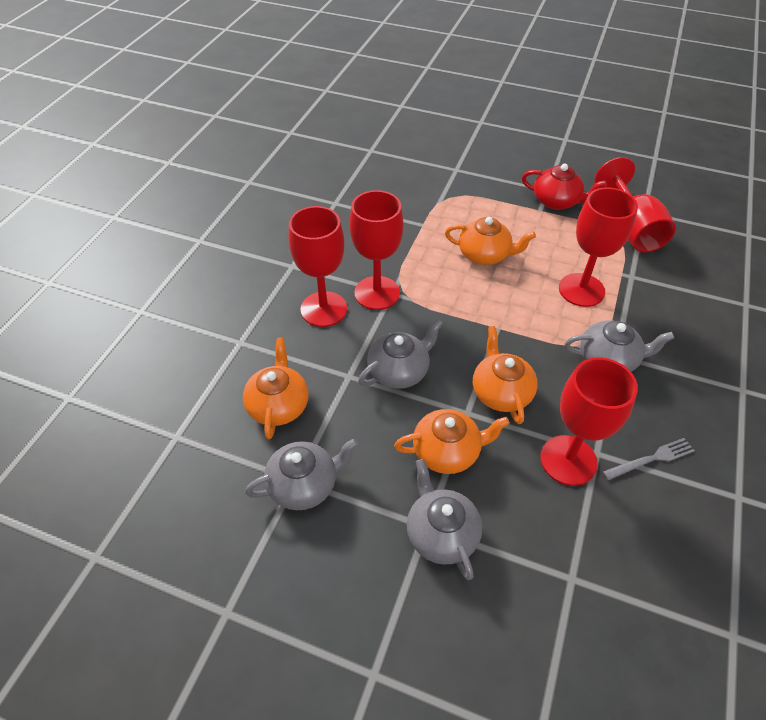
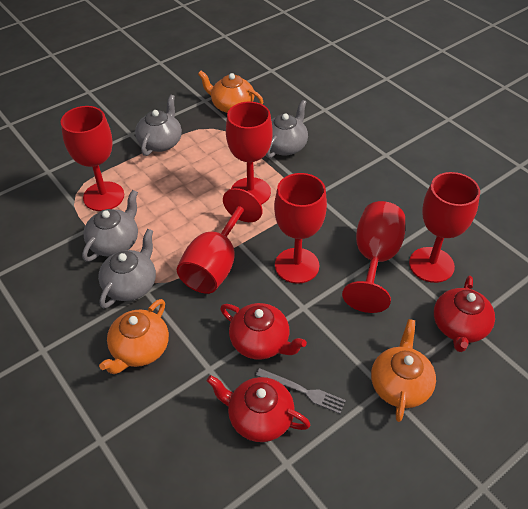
orange teapot: [243,338,308,439] [394,409,510,474] [445,217,536,265] [473,326,538,424] = 4 -> [99,299,169,374] [198,71,263,113] [371,319,436,422] = 3
red goblet: [289,206,347,327] [350,190,404,310] [540,357,638,486] [559,187,638,307] [594,157,676,253] = 5 -> [61,106,124,211] [177,188,263,294] [226,102,273,205] [274,173,327,284] [342,201,405,313] [409,172,480,283] = 6
red teapot: [522,164,607,210] = 1 -> [207,375,310,442] [220,303,307,360] [434,276,495,352] = 3

